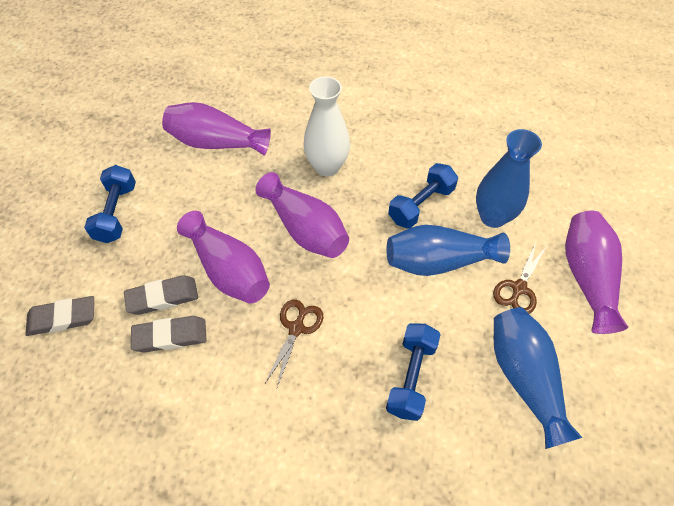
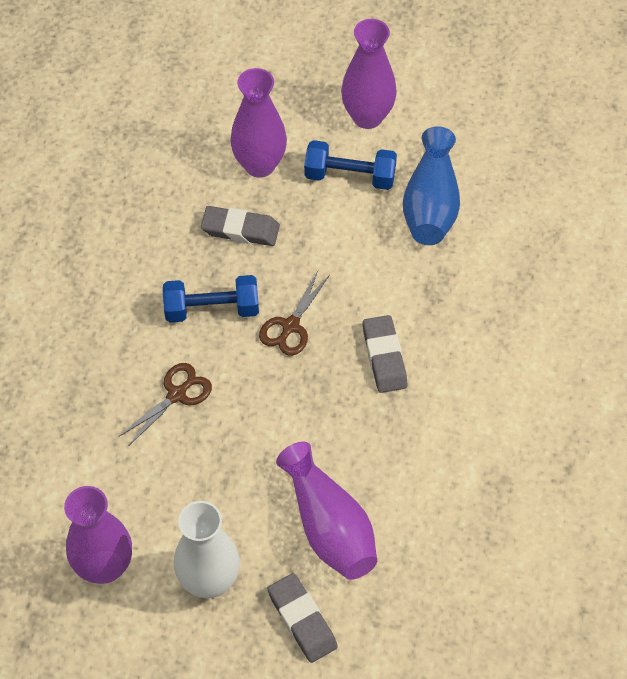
blue dumbbell: [84,165,136,243] [386,323,441,421] [388,163,458,228] = 3 -> [163,275,259,323] [304,140,397,190] = 2
blue vase: [386,225,510,276] [476,129,542,228] [494,307,583,449] = 3 -> [403,126,460,245] = 1

